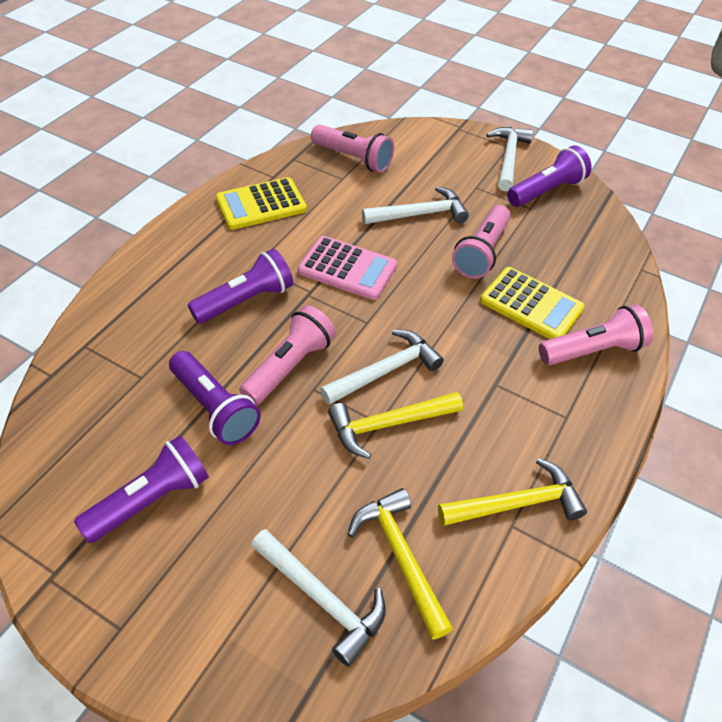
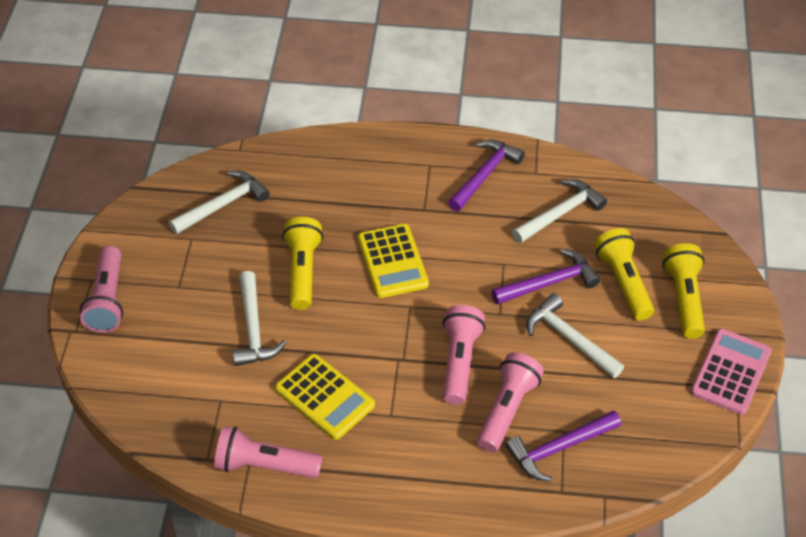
purple flashlight: [74,435,209,543] [169,351,261,445] [188,248,293,324] [507,146,592,207] = 4 -> none = 0
purple hammer: none = 0 -> [448,139,525,211] [492,249,600,305] [505,410,621,482] = 3
yellow flashlight: none = 0 -> [282,217,323,310] [594,228,654,321] [662,243,705,339] = 3
yellow hammer: [328,392,463,459] [348,488,453,640] [438,458,587,526] = 3 -> none = 0

